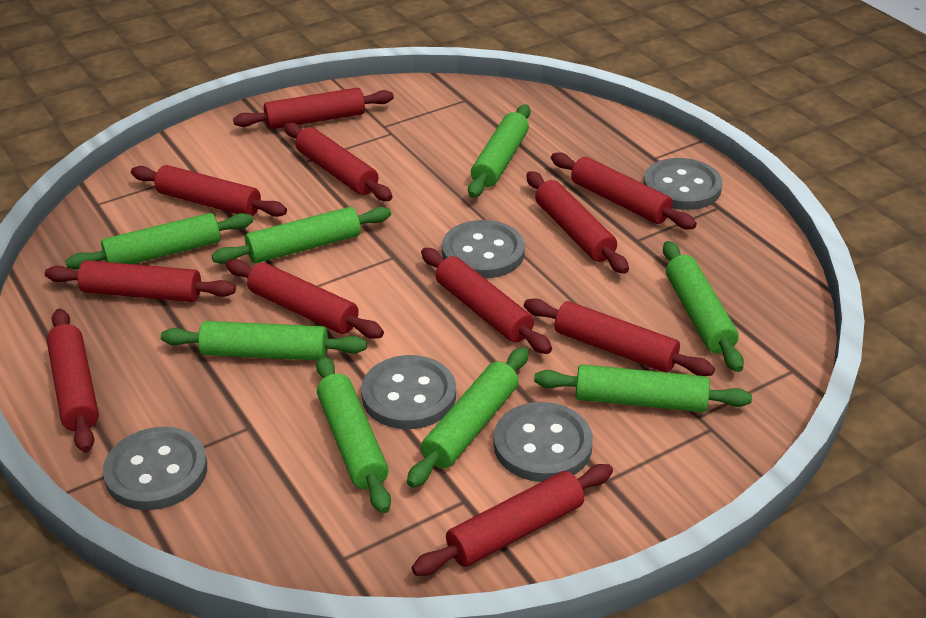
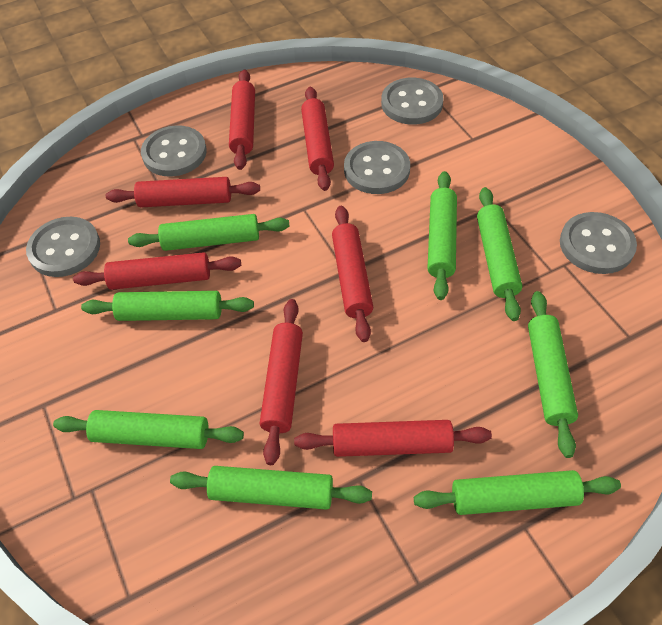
red rolling pin: [45,260,236,302] [47,309,99,452] [131,165,287,217] [226,259,384,339] [233,88,394,129] [284,122,392,201] [411,464,613,576] [421,248,552,354] [524,298,715,376] [526,171,629,274] [551,152,697,229] = 11 -> [73,252,241,290] [106,177,260,207] [229,69,255,170] [260,299,303,465] [294,420,492,457] [301,87,334,191] [332,206,373,342] = 7

